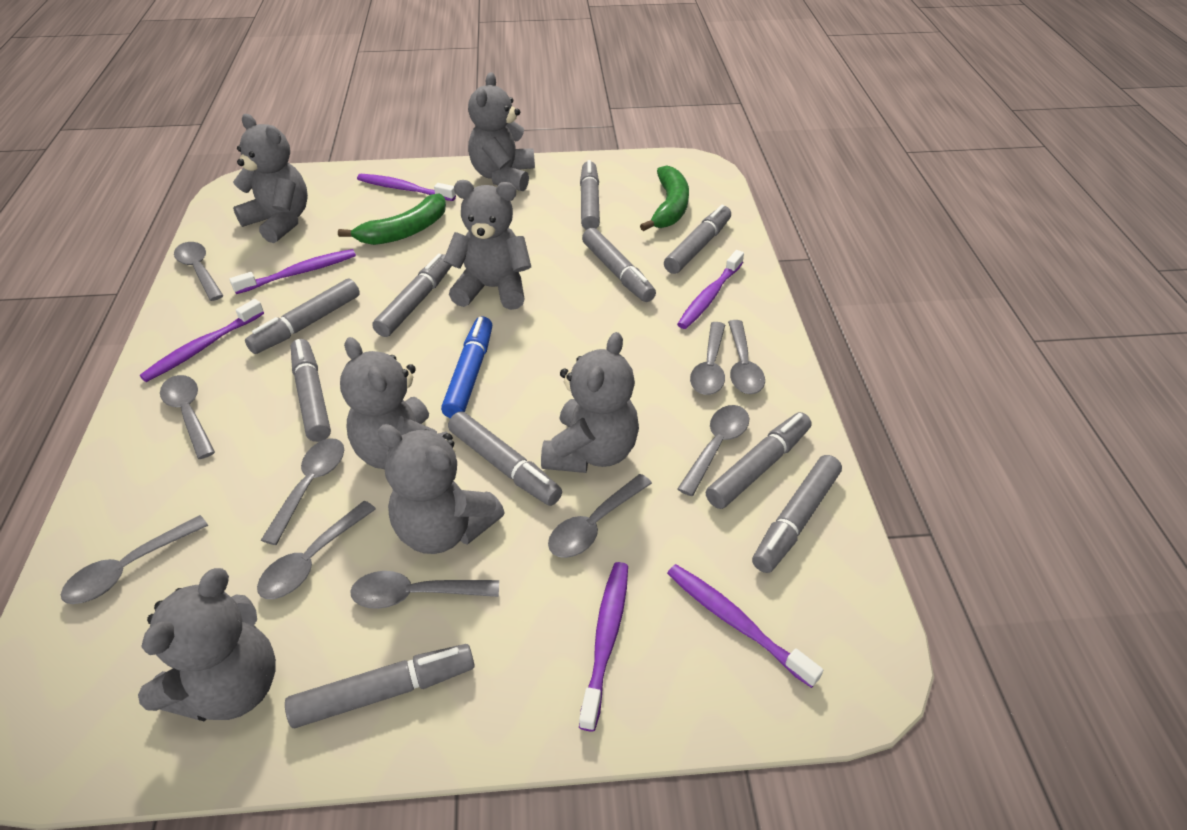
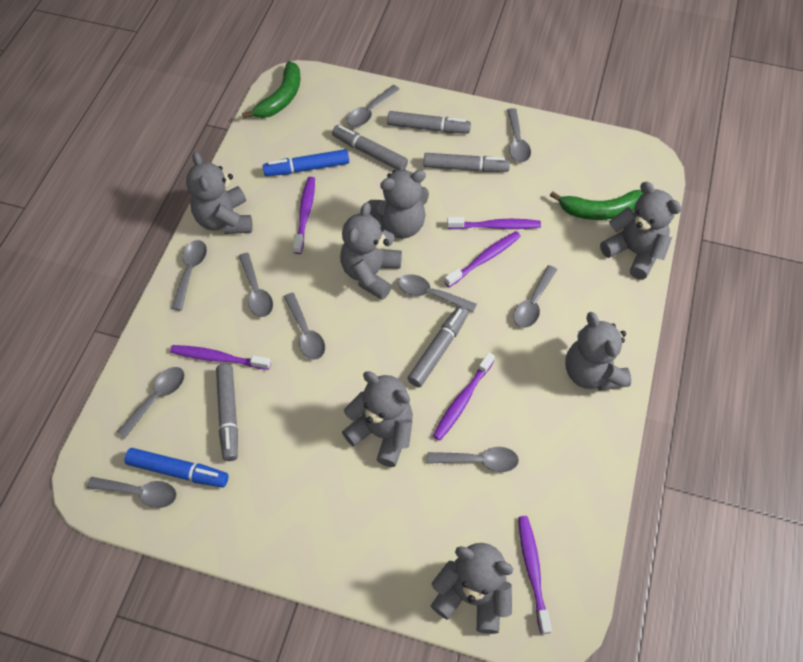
blue marker: [441,317,492,418] = 1 -> [125,448,228,488] [263,149,349,176] = 2
grey marker: [245,279,360,354] [285,644,474,728] [291,339,331,442] [372,254,452,337] [448,411,562,506] [580,160,600,230] [582,228,656,302] [664,205,731,274] [706,412,811,509] [752,455,842,573] = 10 -> [216,364,238,461] [332,125,408,170] [387,111,471,134] [407,306,469,387] [424,153,510,172] = 5

